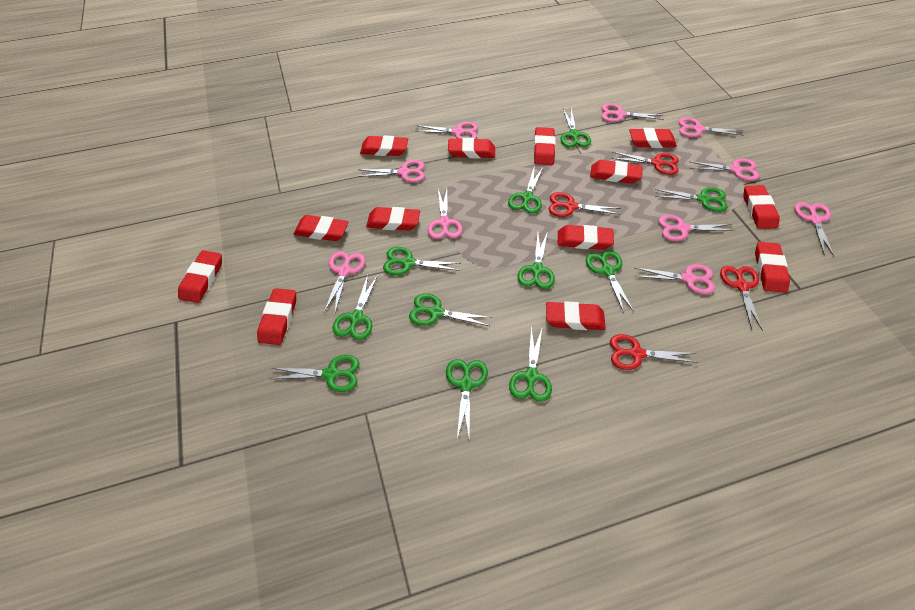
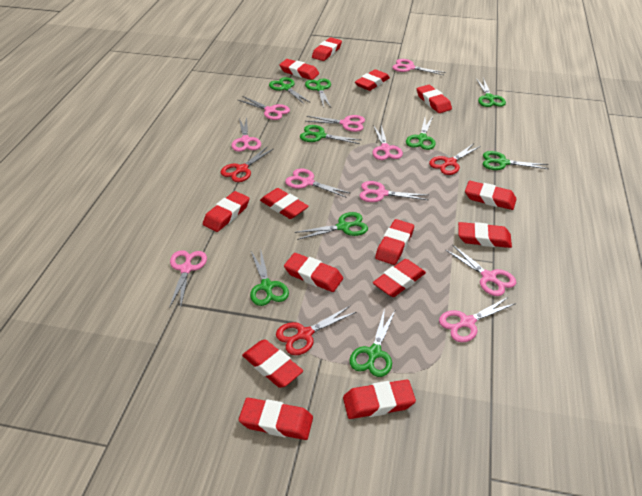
green scissors: [271,355,359,392] [332,275,378,340] [383,247,461,275] [409,293,492,326] [446,359,488,439] [508,165,543,214] [509,327,552,402] [517,231,555,289] [561,108,591,147] [586,250,634,313] [655,187,728,212] = 11 -> [250,248,289,306] [269,77,311,104] [294,212,368,240] [300,125,361,144] [305,78,331,108] [349,308,395,377] [406,117,436,150] [476,78,506,107] [483,151,548,170] = 9
red eraser: [178,250,222,303] [257,288,296,345] [294,215,349,241] [360,135,408,156] [366,207,420,231] [448,138,495,159] [534,127,556,165] [546,301,606,330] [558,225,614,250] [590,160,642,184] [629,128,677,148] [743,185,780,229] [755,242,790,293] = 13 -> [203,191,250,232] [239,398,313,440] [242,339,303,388] [260,188,309,219] [279,59,319,80] [284,253,343,292] [312,37,342,61] [343,380,416,419] [355,69,390,91] [373,259,426,297] [375,219,414,265] [417,85,452,113] [458,222,512,248] [465,181,517,210] = 14
red scissors: [549,192,620,217] [610,334,699,370] [611,152,679,175] [720,266,763,331] = 4 -> [221,147,273,182] [276,306,356,355] [429,144,481,175] = 3

